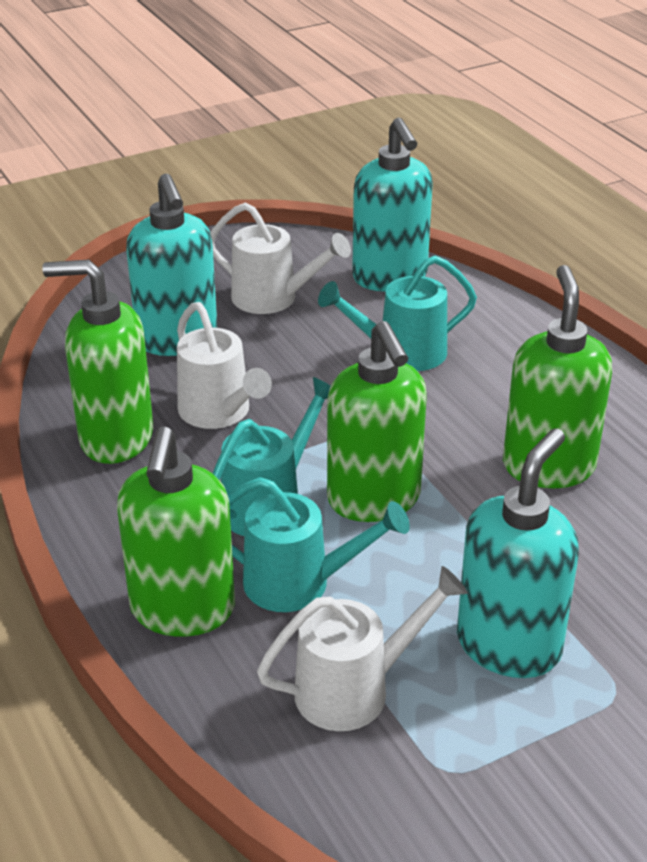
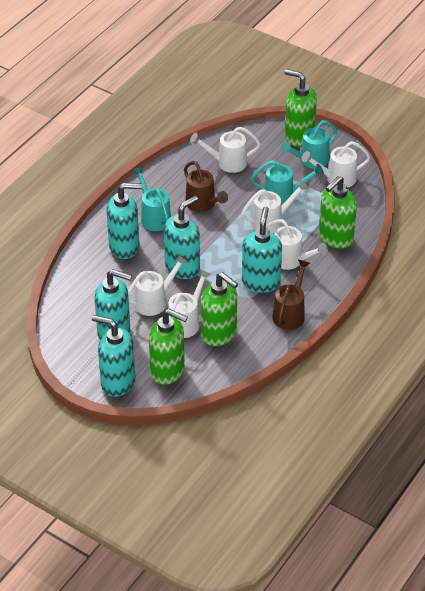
brown watering can: none = 0 -> [184,161,228,212] [272,260,310,330] = 2
turquoise soap dispenser: [126,174,217,356] [352,118,433,292] [457,428,579,678] = 3 -> [92,315,135,397] [95,269,132,340] [107,183,142,259] [164,196,200,279] [242,207,282,293] = 5
white watering can: [177,302,272,429] [210,203,351,314] [257,566,468,731] = 3 -> [128,254,189,316] [168,269,210,338] [190,127,261,173] [241,180,309,233] [266,219,328,270] [302,141,370,188] = 6

